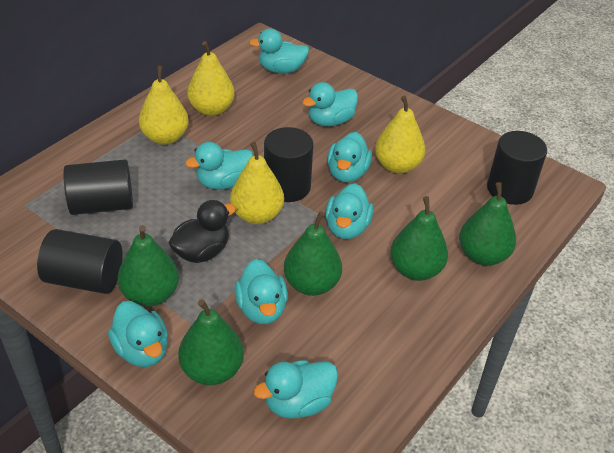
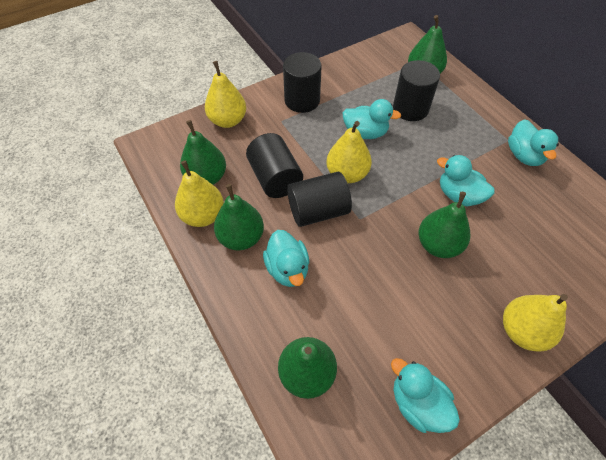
black duck: [168,200,236,263] = 1 -> none = 0
turquoise duck: [108,301,168,367] [185,142,253,190] [234,259,288,324] [249,28,309,74] [254,360,338,419] [302,82,358,126] [325,183,373,239] [327,132,372,182] = 8 -> [263,230,309,287] [343,99,401,139] [391,358,460,433] [437,155,495,207] [508,119,559,166] = 5

